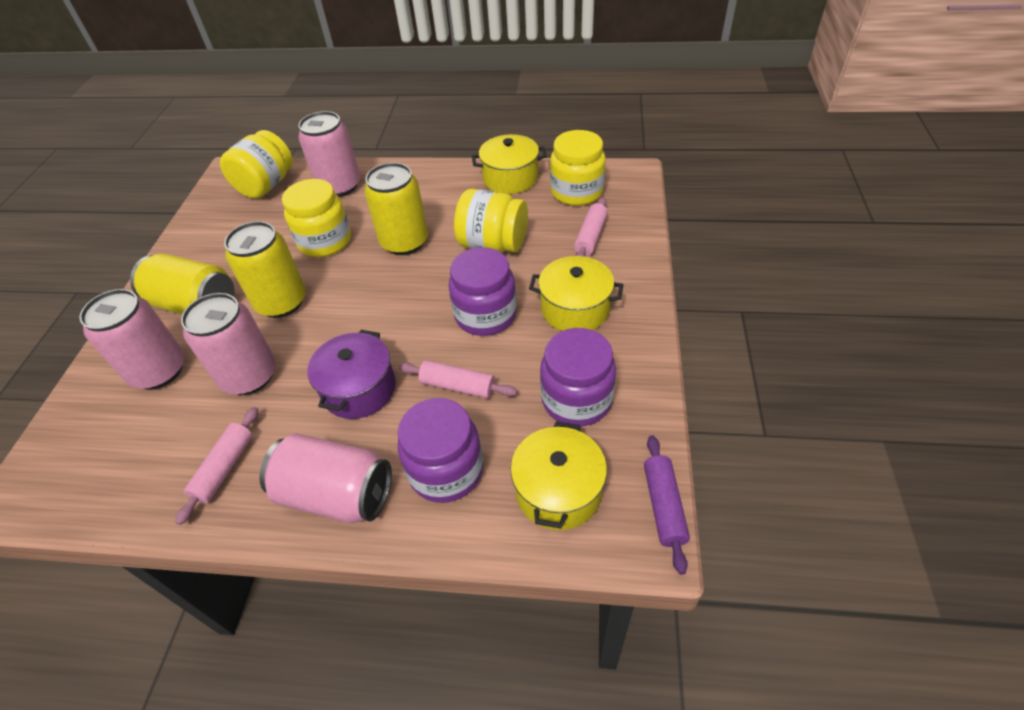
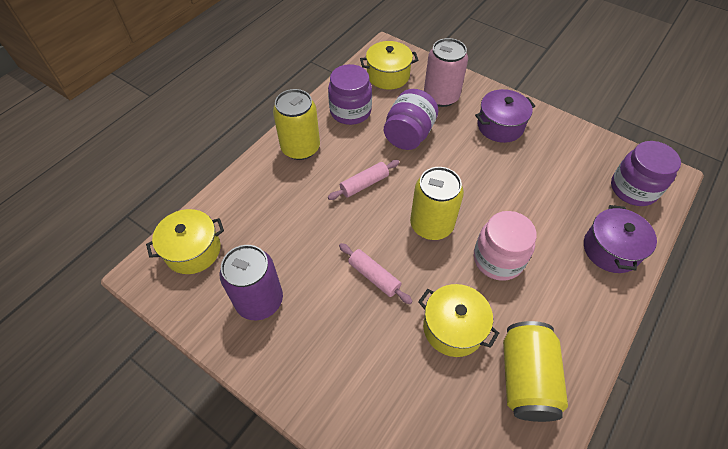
pink can: [79,289,184,390] [181,293,276,395] [260,433,392,523] [298,111,360,197] = 4 -> [424,38,468,107] = 1
pink jar: none = 0 -> [474,211,537,281] = 1
pink rolling pin: [175,407,258,525] [399,360,517,398] [574,197,608,257] = 3 -> [328,160,400,200] [339,243,413,304] = 2
purple can: none = 0 -> [220,245,283,320] = 1
purple pot: [307,330,396,419] = 1 -> [475,89,535,143] [584,205,657,273] = 2
purple rolling pin: [644,435,690,575] = 1 -> none = 0
yellow jar: [220,130,293,199] [282,179,351,257] [454,189,528,253] [550,130,606,206] = 4 -> none = 0

